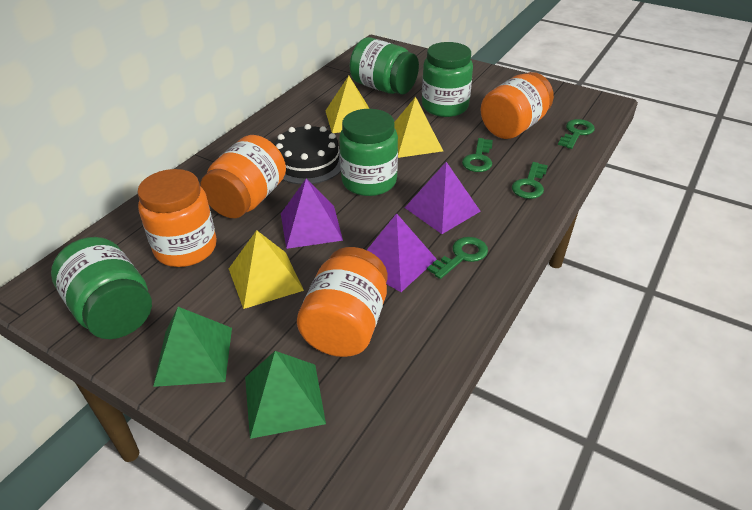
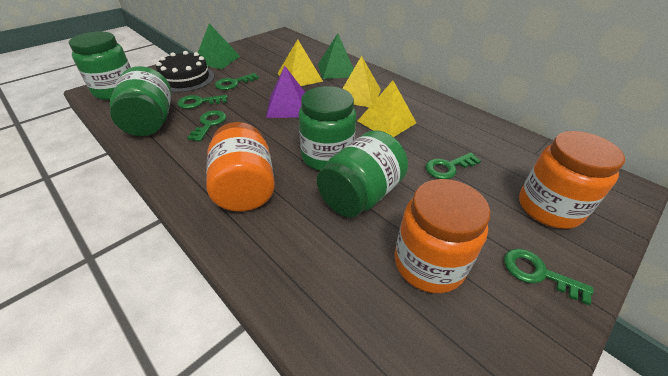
green key: [427,237,488,279] [462,138,493,172] [512,162,548,199] [558,119,595,149] = 4 -> [177,95,228,109] [187,110,226,142] [215,73,259,90] [425,152,481,179] [504,248,593,305] = 5
orange jar: [137,169,217,267] [200,135,286,218] [297,247,388,357] [481,72,554,139] = 4 -> [206,122,275,211] [395,179,490,293] [519,131,625,229] = 3
purple pyramid: [281,179,343,249] [367,213,437,292] [405,162,481,234] = 3 -> [266,66,305,118] = 1

